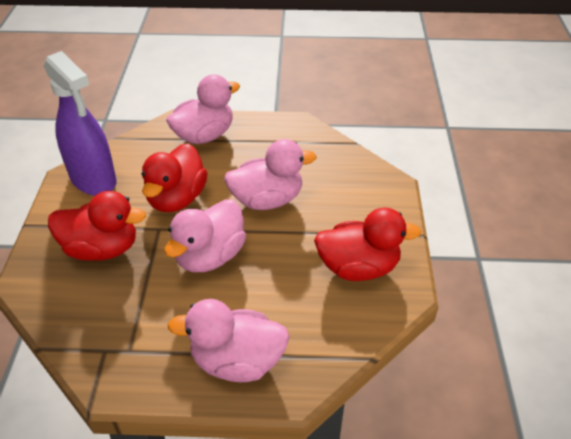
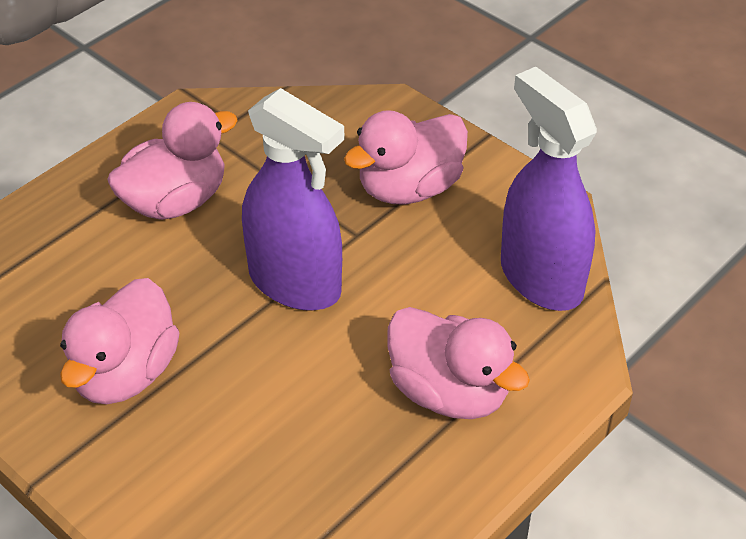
purple spray bottle: [44,51,117,196] = 1 -> [242,88,345,311] [501,67,597,311] = 2
red duck: [48,191,146,261] [141,143,208,212] [314,208,422,281] = 3 -> none = 0

